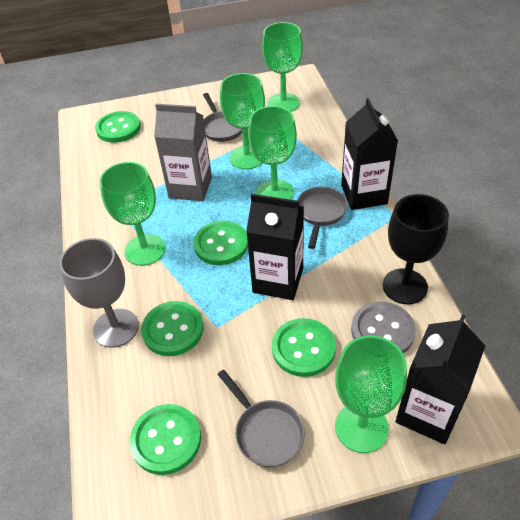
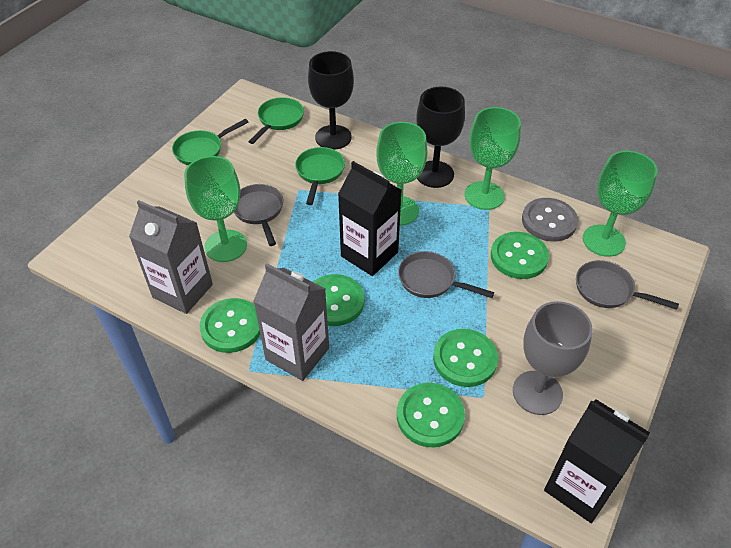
black carton: [246,194,304,300] [341,98,398,210] [395,314,485,444] = 3 -> [338,161,401,276] [544,399,650,523] = 2
black goblet: [383,194,449,304] = 1 -> [308,51,354,150] [416,87,465,188] = 2
green goblet: [99,162,166,266] [220,73,265,169] [248,106,297,200] [262,22,303,112] [335,335,407,453] = 5 -> [184,156,247,262] [376,122,427,226] [465,107,521,210] [583,151,657,257] = 4
green pan: none = 0 -> [172,119,248,165] [248,97,304,144] [295,147,345,205] = 3
grey carton: [154,104,212,201] = 1 -> [129,200,213,314] [254,264,329,381] = 2

